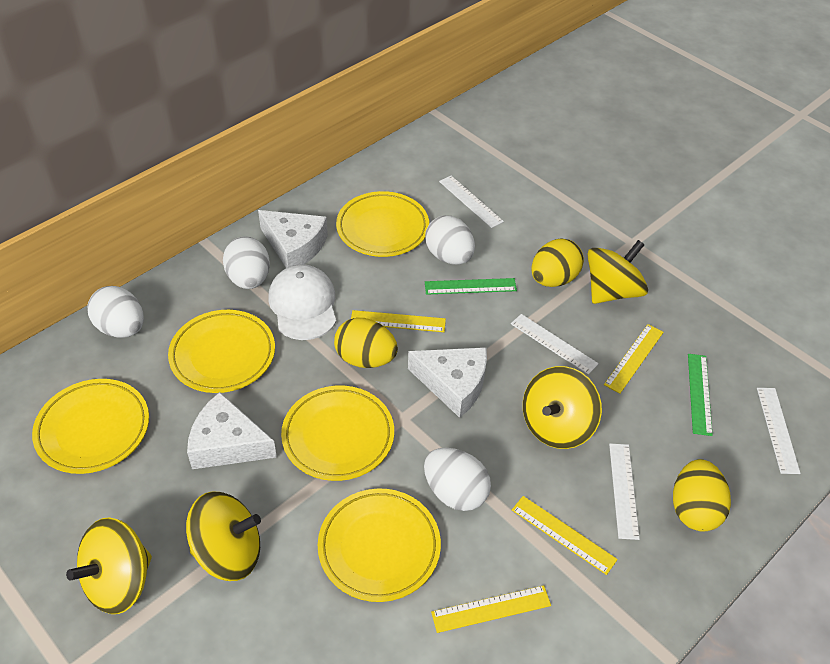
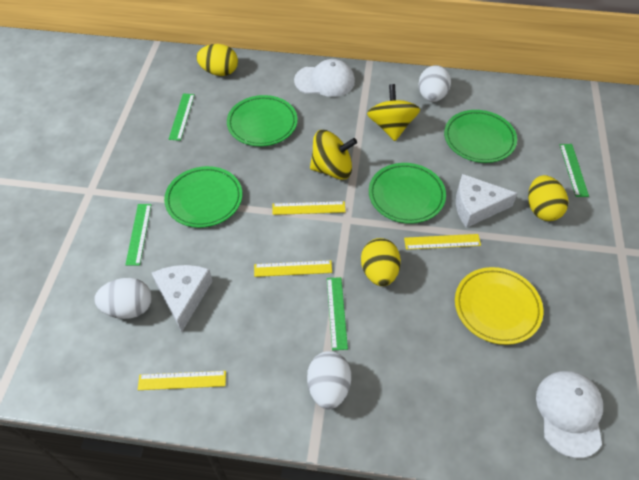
green plate: none = 0 -> [164,166,242,228] [227,95,298,146] [369,163,446,224] [444,110,517,163] = 4
green ruler: [425,278,517,295] [688,354,713,436] = 2 -> [125,204,151,265] [168,93,195,141] [327,277,348,350] [559,144,589,197] = 4
white cap: [268,264,336,340] = 1 -> [294,59,355,97] [536,371,603,458] = 2
white cheese: [187,392,277,469] [258,210,328,268] [408,347,487,418] = 3 -> [152,265,212,332] [456,174,518,228] = 2
white egg: [87,286,144,338] [223,236,270,289] [424,448,491,511] [425,215,475,265] = 4 -> [94,278,152,319] [307,351,351,409] [419,65,451,102] = 3
white ruler: [439,176,504,228] [511,314,599,375] [609,443,640,540] [757,388,801,474] = 4 -> none = 0
yellow plate: [32,379,149,474] [168,310,275,393] [281,386,394,481] [318,488,441,602] [336,191,429,257] = 5 -> [455,267,543,345] = 1
yellow spinning top: [66,517,152,614] [186,491,261,581] [523,366,602,449] [588,240,648,304] = 4 -> [310,130,357,180] [367,84,420,141] = 2

